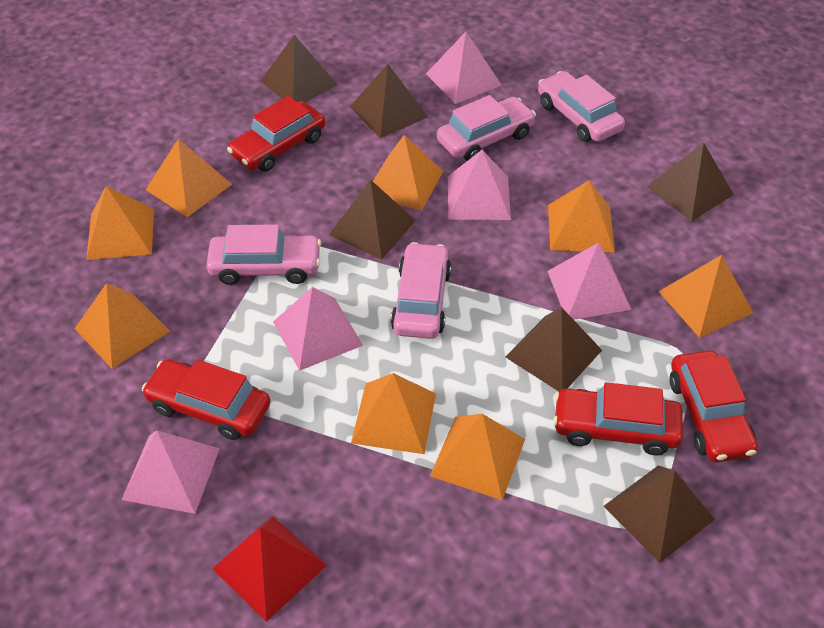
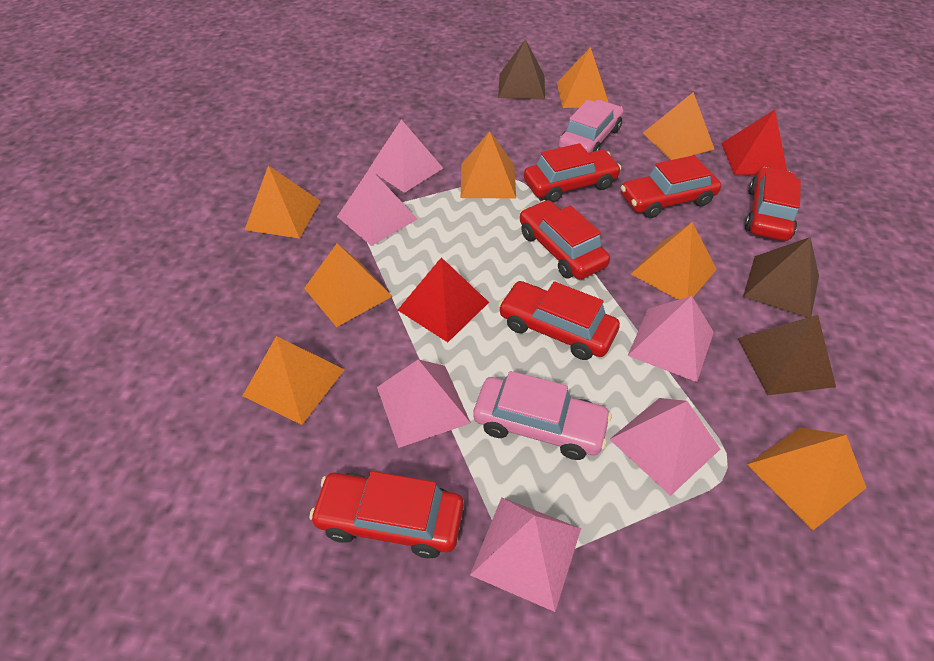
brown pyramid: [261,35,338,102] [329,180,416,260] [350,64,428,138] [505,307,602,391] [604,465,715,563] [647,142,734,221] = 6 -> [498,39,545,100] [737,315,836,395] [743,237,819,318] = 3
pink car: [206,224,321,285] [391,242,451,339] [437,95,536,161] [538,71,625,142] = 4 -> [473,371,612,460] [559,100,624,153] = 2
pink pyramid: [122,430,220,514] [273,287,363,371] [426,32,502,104] [448,150,511,220] [547,243,631,320] = 5 -> [337,169,417,246] [368,119,443,193] [377,359,471,448] [470,497,581,612] [609,398,720,496] [628,296,714,382] = 6
red car: [142,359,270,440] [227,96,325,172] [553,382,683,455] [669,350,758,462] = 4 -> [309,471,464,558] [498,281,620,360] [520,200,610,279] [524,143,621,203] [621,155,721,218] [744,167,801,241] = 6
red pyramid: [212,516,327,622] = 1 -> [398,257,489,342] [721,110,787,175] = 2

